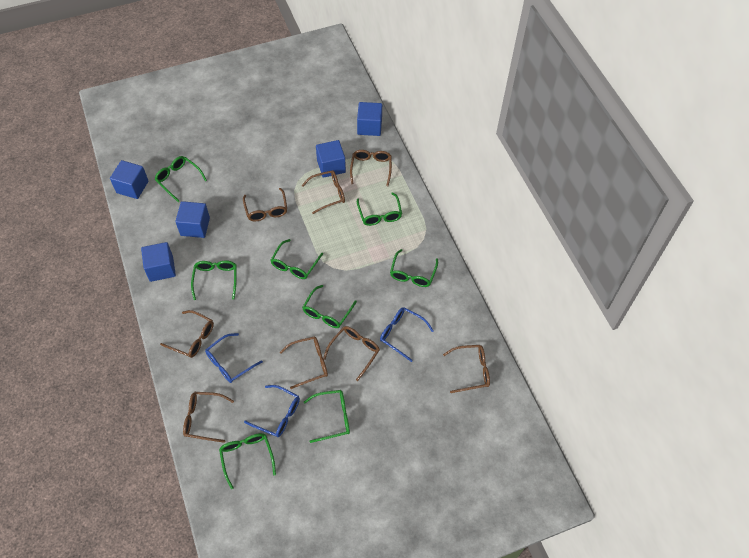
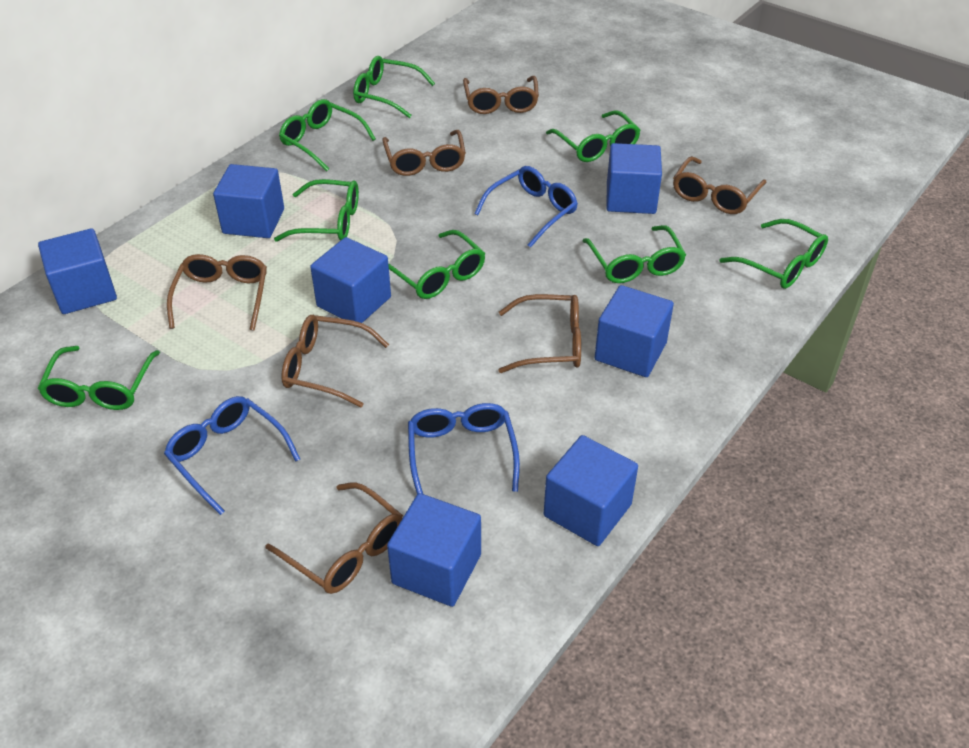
blue cube: [110,160,148,199] [141,242,176,282] [175,201,210,238] [316,140,346,178] [357,102,382,136] = 5 -> [38,228,117,314] [213,164,284,238] [310,237,391,323] [387,493,481,607] [544,435,638,546] [595,285,674,377] [606,143,662,214] = 7
brown glasses: [160,310,214,358] [183,392,234,443] [243,188,287,221] [280,336,328,389] [302,170,345,214] [323,326,380,381] [350,150,392,186] [443,345,490,393] = 8 -> [167,254,267,331] [265,482,403,594] [281,315,389,408] [382,130,466,176] [463,76,539,114] [498,294,581,373] [673,156,766,214] = 7

